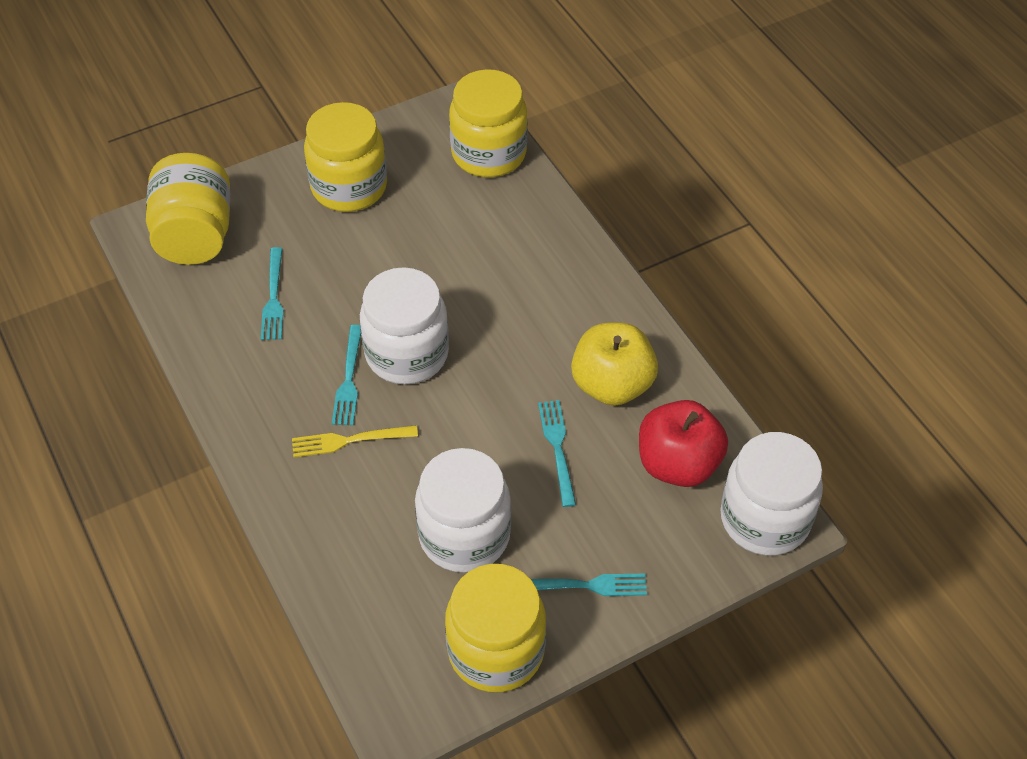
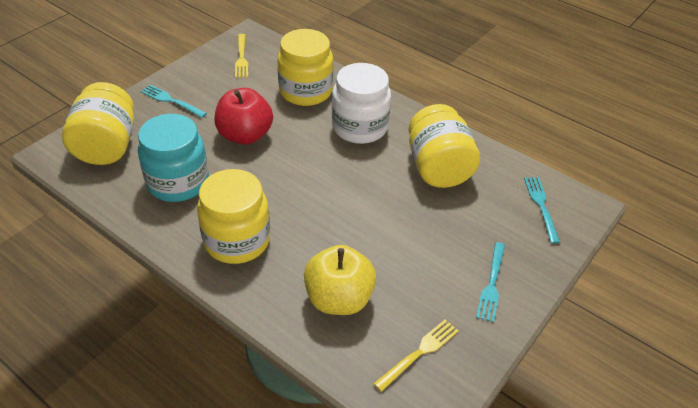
turquoise fork: [261,247,283,340] [332,325,361,426] [531,574,647,596] [538,400,576,507] = 4 -> [141,85,207,118] [476,242,505,322] [524,177,560,244] = 3
turquoise jar: none = 0 -> [138,114,209,202] = 1
white jar: [360,267,449,385] [415,448,511,573] [720,432,823,556] = 3 -> [332,63,391,144] = 1
yellow fork: [292,425,418,457] = 1 -> [235,34,248,78] [373,319,458,392] = 2

